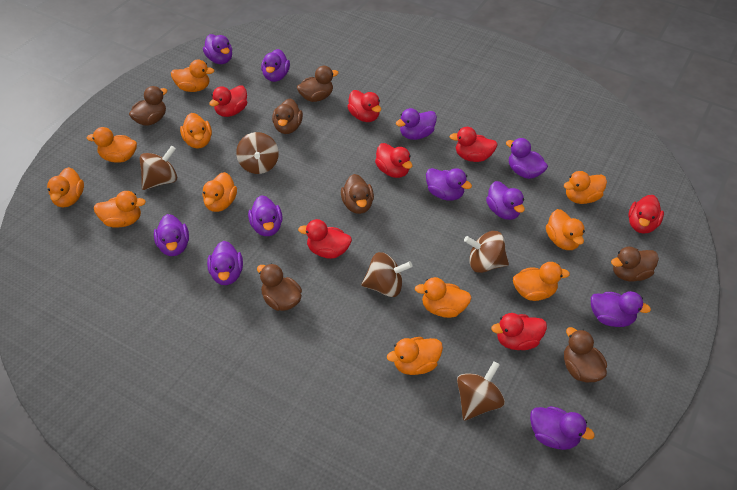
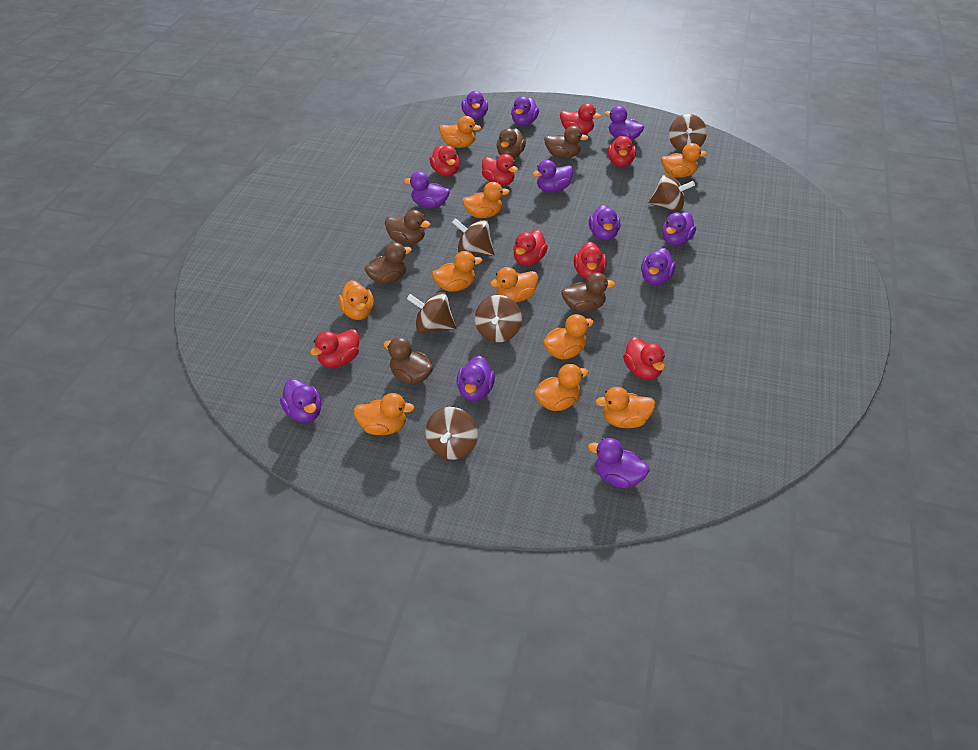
brown duck: [129,86,168,126] [257,264,302,311] [272,99,303,134] [297,66,338,102] [341,174,374,214] [564,327,607,382] [611,246,659,281] = 7 -> [365,242,412,284] [383,337,433,384] [385,210,430,244] [497,128,526,158] [544,126,588,158] [561,272,615,312] = 6
brown spinning top: [139,146,177,190] [236,132,279,174] [361,252,412,297] [457,361,505,421] [464,231,509,273] = 5 -> [407,292,456,333] [426,407,478,460] [452,218,495,256] [475,295,522,342] [649,174,695,212] [669,114,707,151] = 6
orange duck: [47,167,84,207] [87,127,137,163] [94,191,146,227] [171,60,214,92] [180,113,212,149] [202,172,237,212] [387,337,443,375] [415,277,472,318] [513,262,570,301] [546,209,585,250] [564,171,607,204] = 11 -> [338,280,374,320] [354,393,414,435] [432,251,482,292] [439,116,481,148] [462,182,510,218] [490,267,538,303] [534,364,589,411] [543,314,594,359] [595,387,655,428] [661,143,707,178] = 10
red duck: [209,85,247,117] [298,219,352,259] [347,90,381,122] [375,143,412,178] [449,127,498,162] [491,313,547,350] [628,195,664,234] = 7 -> [310,329,359,368] [430,145,460,177] [482,154,518,186] [513,230,548,266] [560,103,601,134] [574,242,607,279] [607,135,636,167] [623,337,665,380] = 8

